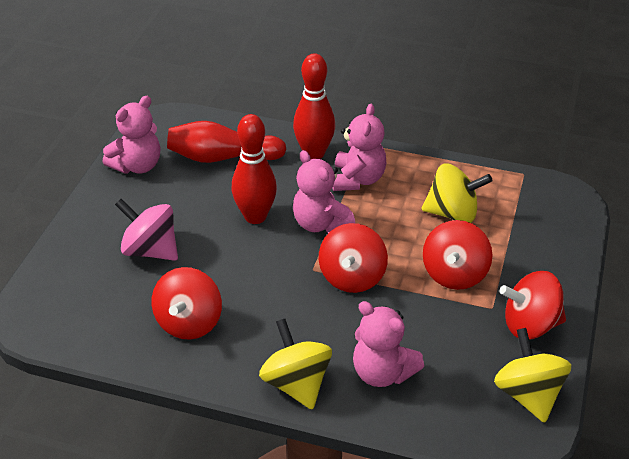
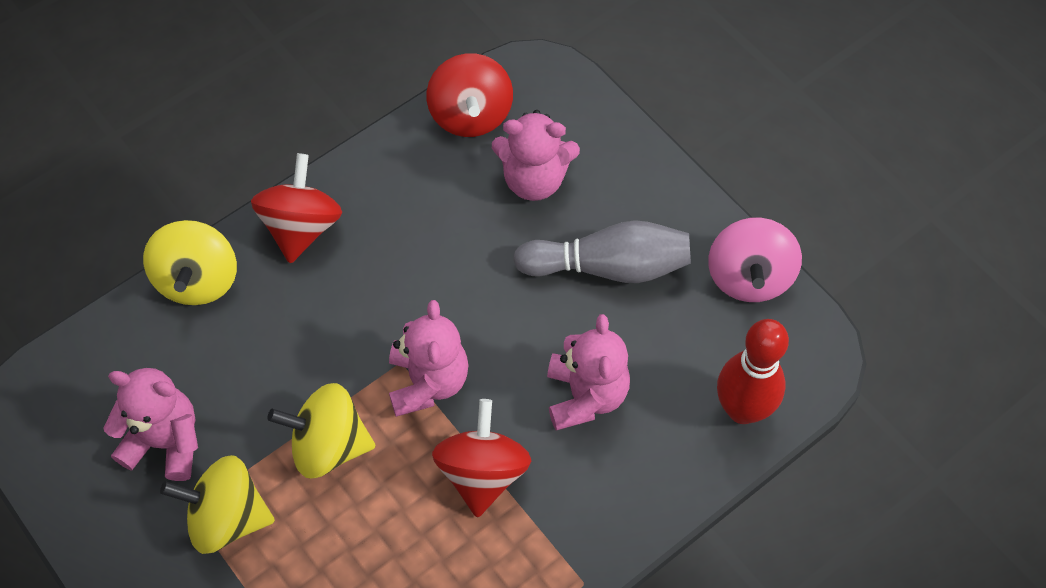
grey bowling pin: none = 0 -> [513,220,691,283] = 1
red bowling pin: [167,121,287,163] [231,114,277,224] [293,53,335,160] = 3 -> [717,319,789,424] = 1
red spinning top: [152,267,222,340] [319,223,388,293] [423,220,493,290] [499,271,566,340] = 4 -> [251,153,342,264] [427,53,513,137] [432,399,531,518] = 3

